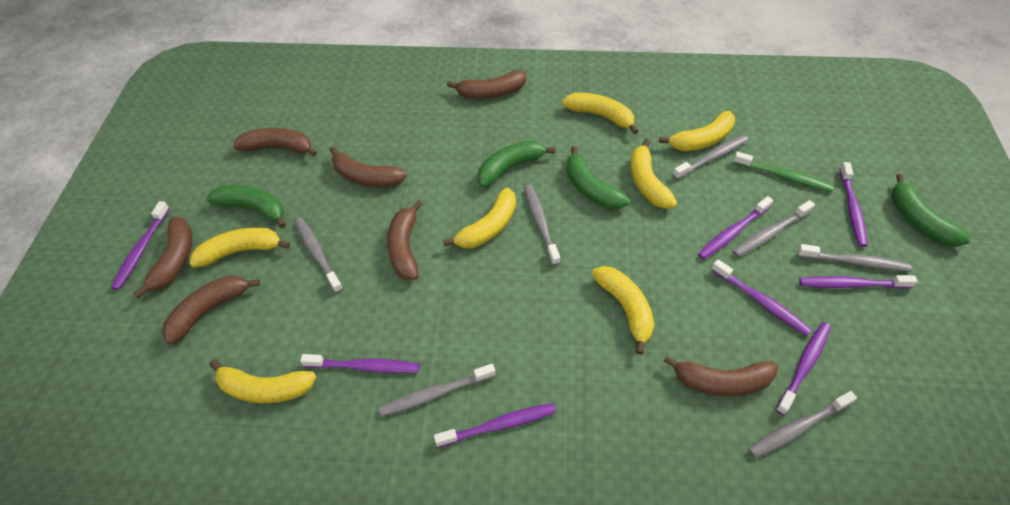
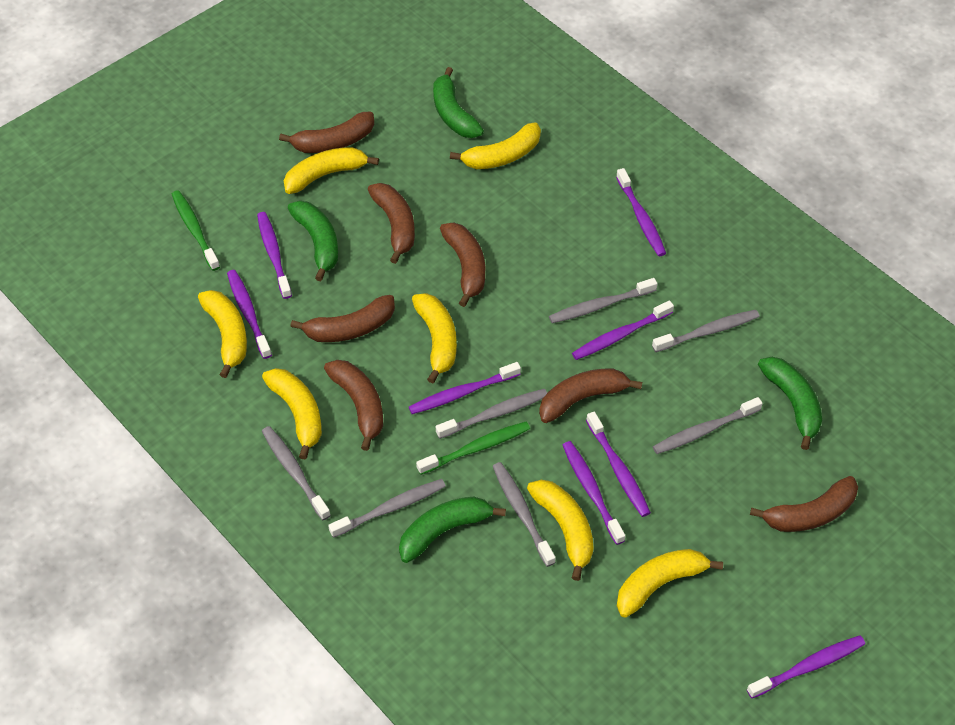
green toothbrush: [733,152,834,192] = 1 -> [172,190,220,271] [416,422,530,475] = 2

